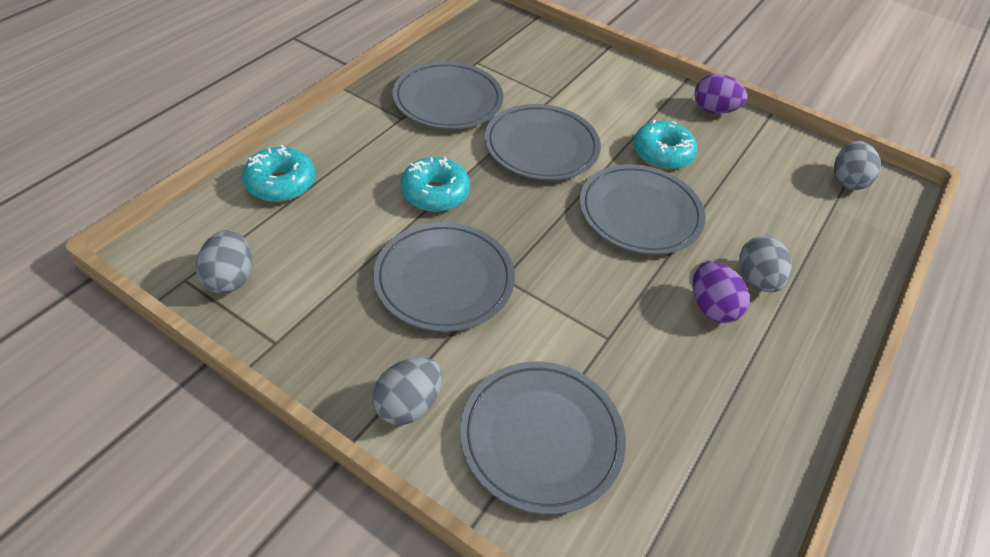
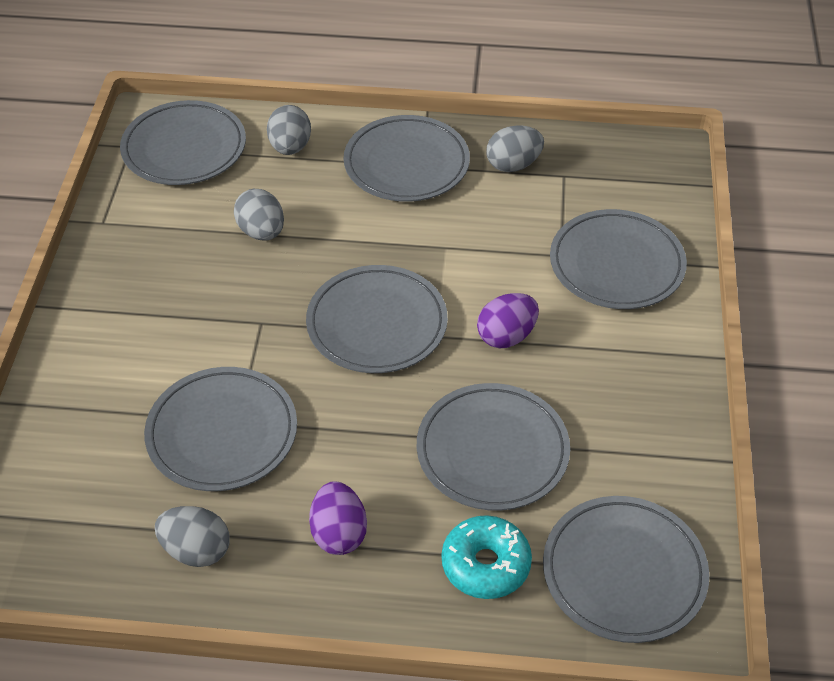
grey plate: [373,222,515,332] [393,61,503,129] [460,361,626,514] [485,104,601,180] [580,164,706,255] = 5 -> [120,100,246,185] [144,367,297,491] [306,265,448,373] [344,115,470,202] [417,383,570,511] [543,496,710,643] [550,209,687,309] = 7
turquoise donut: [242,145,315,202] [400,156,470,212] [633,120,697,170] = 3 -> [442,515,532,599] = 1

